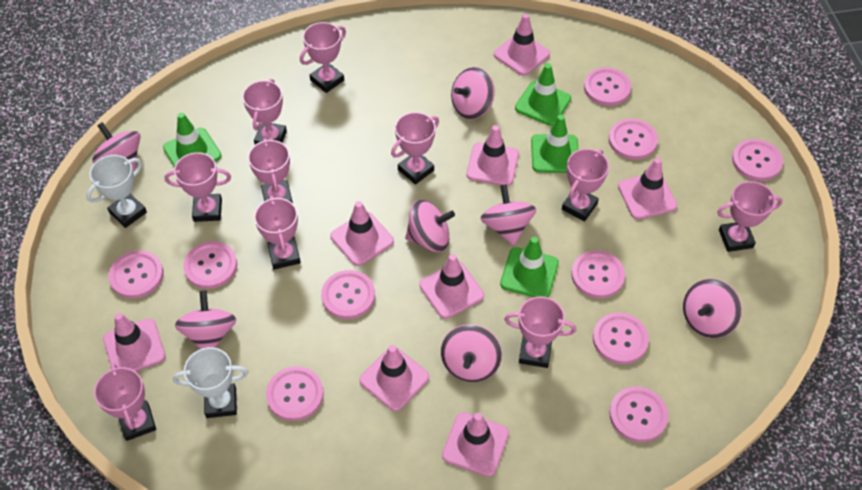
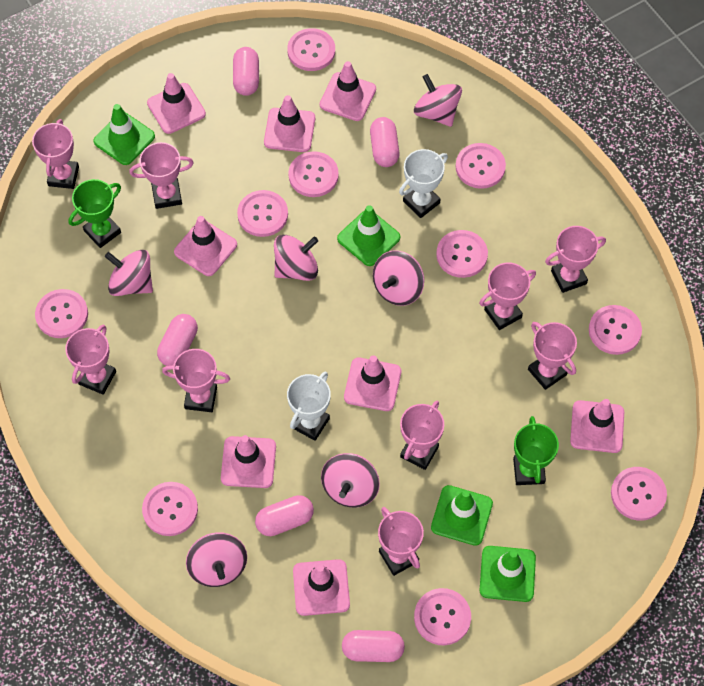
green trophy: none = 0 -> [68,179,121,248] [513,416,559,485] = 2
pink capsule: none = 0 -> [157,314,198,366] [233,47,259,96] [255,495,314,536] [342,630,405,662] [370,117,399,167] = 5
pink spinning top: [92,122,141,172] [175,291,236,349] [405,200,455,252] [441,324,502,382] [451,67,495,120] [480,184,536,245] [683,278,742,338] = 7 -> [105,250,153,296] [186,532,247,587] [274,235,318,281] [321,453,380,507] [373,251,424,306] [414,74,462,127] = 6
pink trophy: [94,363,156,441] [165,152,231,222] [242,79,287,145] [248,138,293,203] [254,195,301,269] [300,22,346,93] [391,112,439,185] [504,296,576,368] [562,149,609,221] [717,181,783,252] = 10 -> [32,119,79,189] [65,324,116,395] [129,142,194,209] [162,349,230,412] [378,507,424,576] [400,401,444,470] [479,263,536,330] [528,322,577,390] [545,226,606,293] = 9

